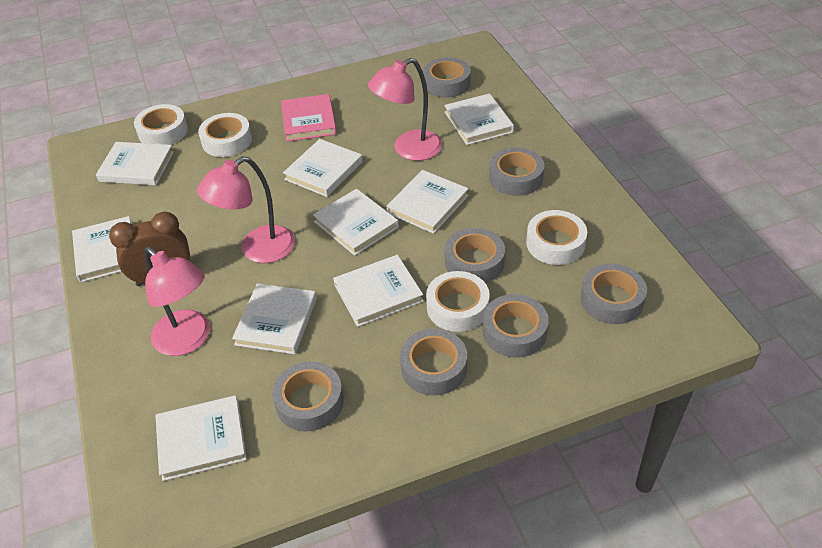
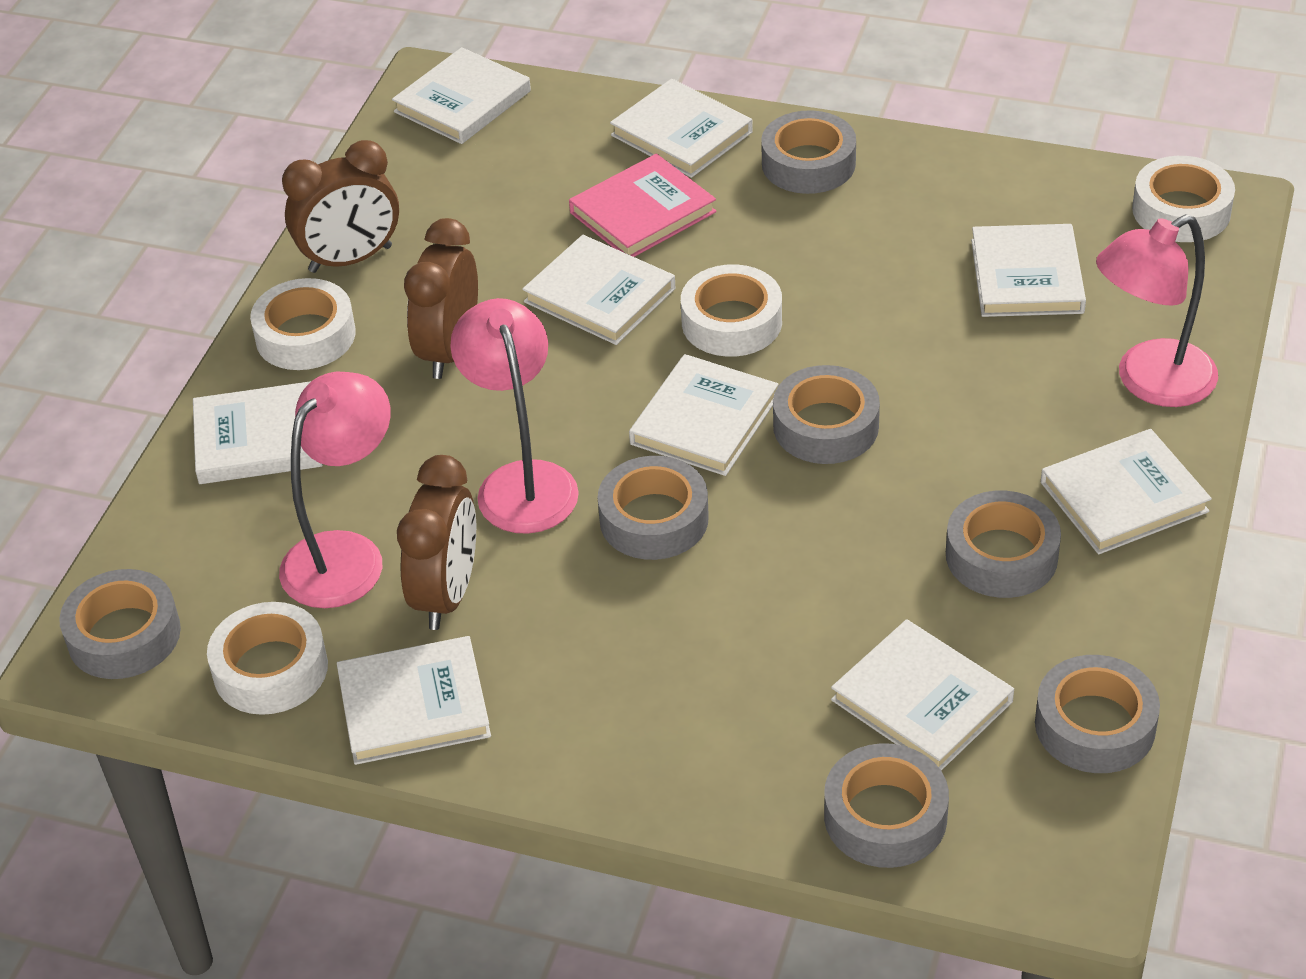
brown clock: [109,211,190,286] = 1 -> [282,140,399,273] [397,455,476,630] [404,218,478,379] = 3

